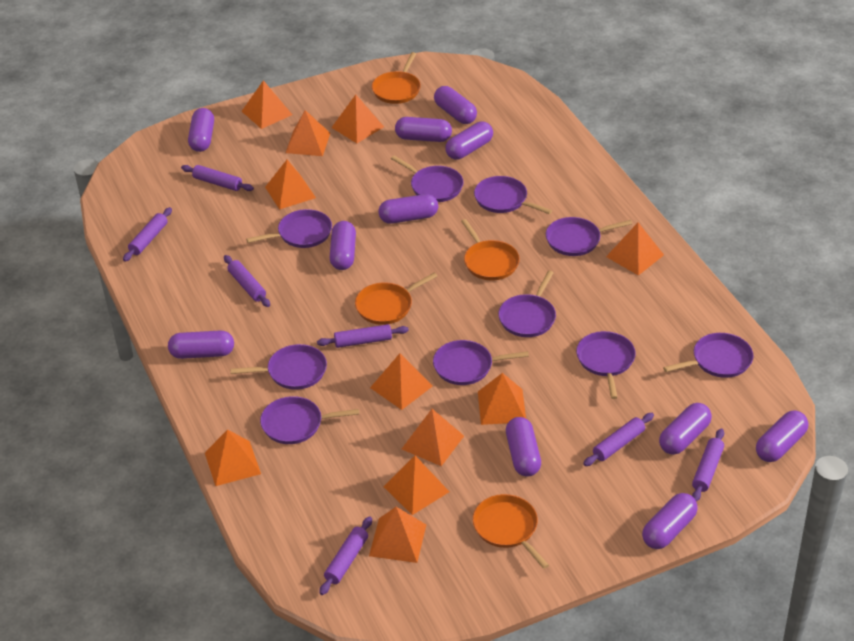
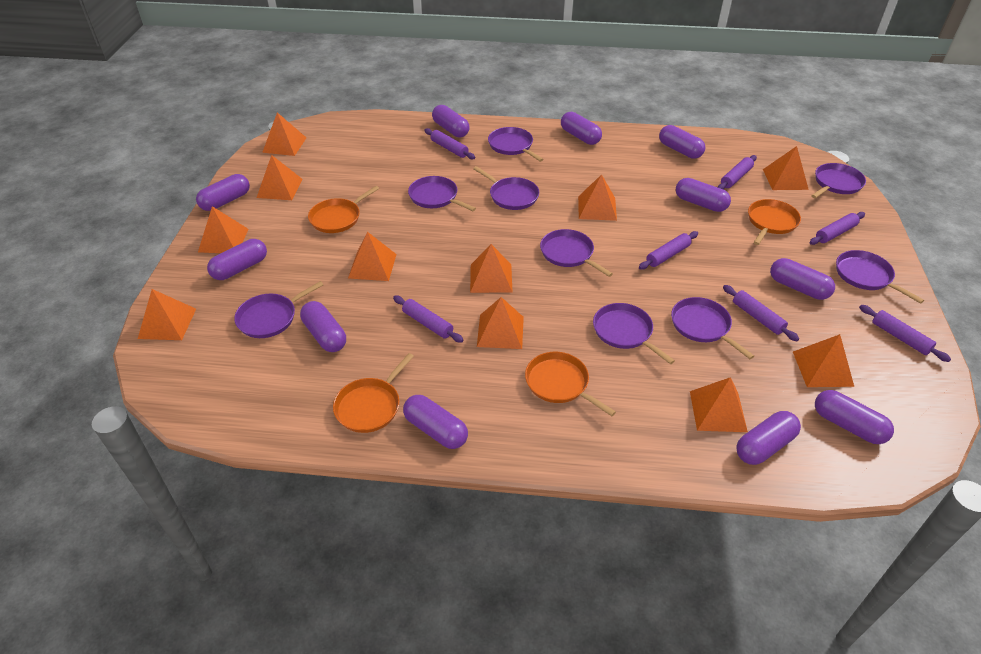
purple pan: [231,344,327,390] [246,209,332,248] [260,396,359,444] [391,156,464,202] [433,340,529,385] [474,176,552,214] [498,271,556,337] [546,217,632,256] [576,331,636,399] [663,333,753,378] = 10 -> [234,281,323,338] [408,176,476,211] [473,166,539,210] [488,127,544,162] [540,229,613,277] [593,303,675,364] [671,297,754,359] [811,163,866,198] [836,250,924,304] = 9

